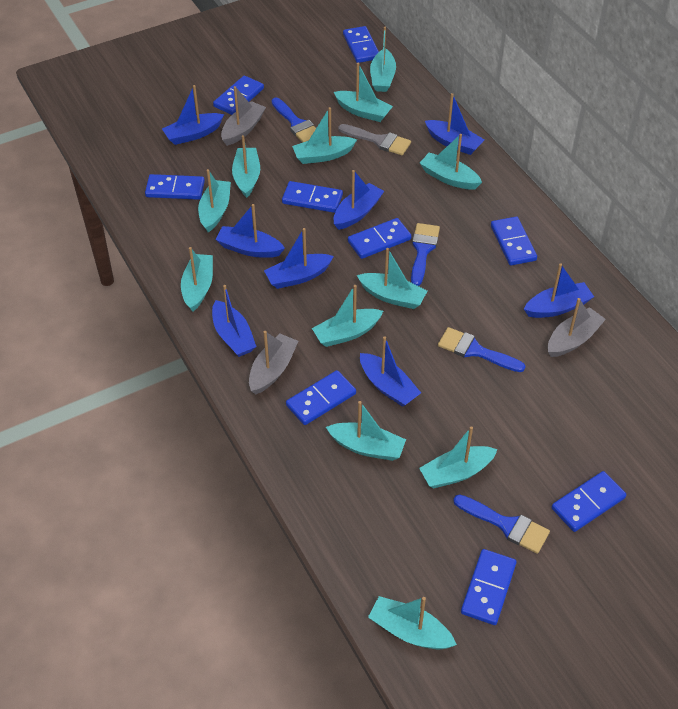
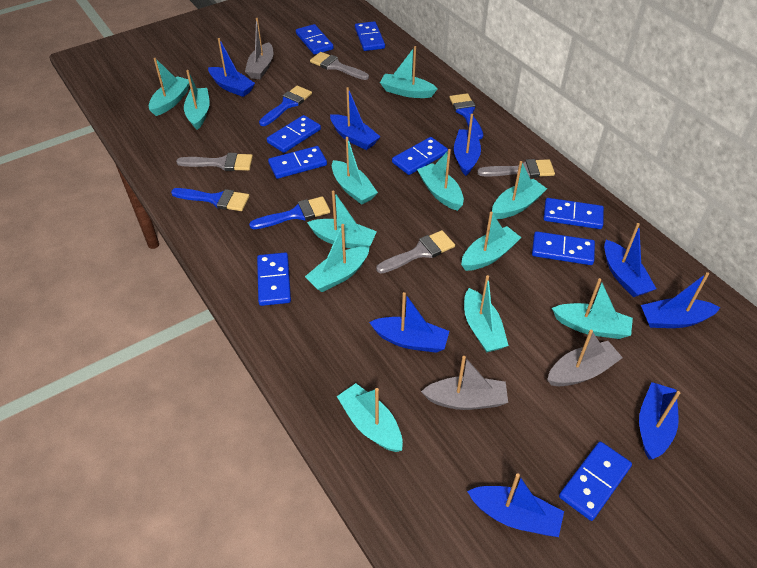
grey brush: [338,124,411,155] = 1 -> [176,153,253,171] [310,52,369,80] [376,230,455,274] [477,159,555,178] = 4

